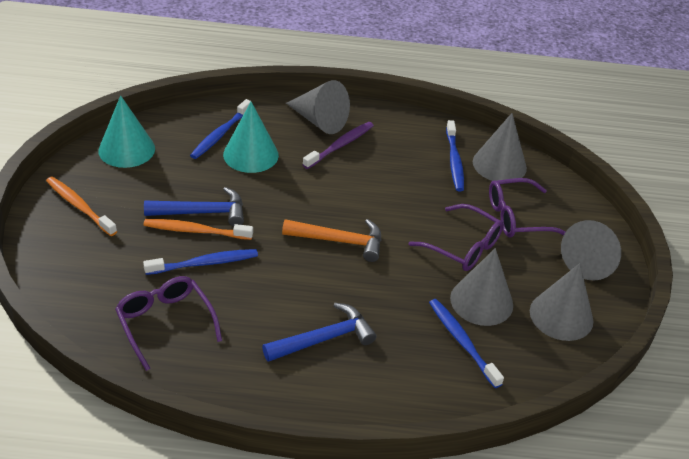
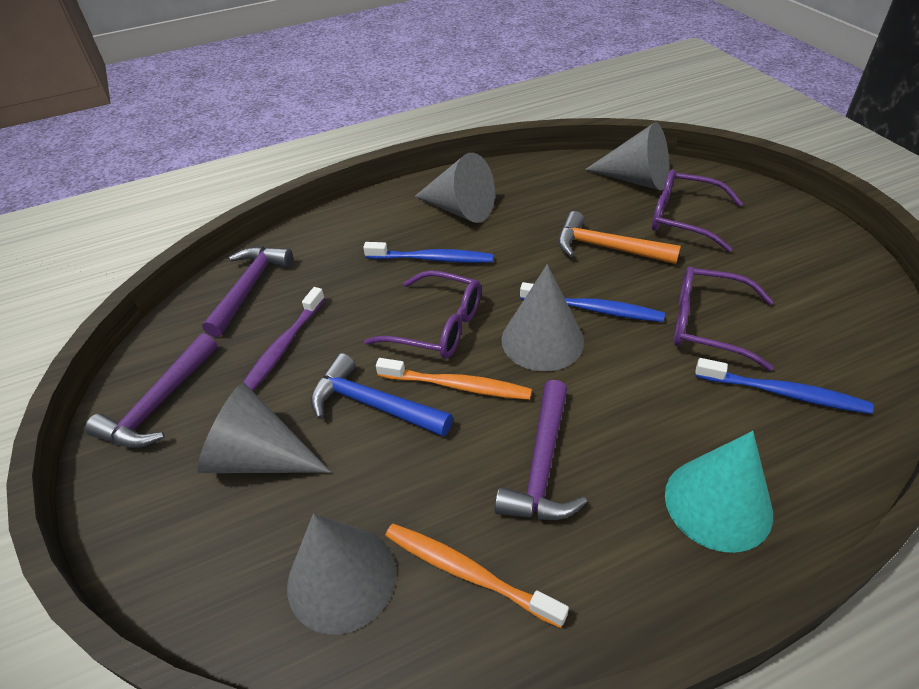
blue hammer: [144,187,244,227] [262,303,377,362] = 2 -> [311,353,453,437] = 1
blue toothbrush: [143,249,258,275] [190,99,251,159] [429,299,504,388] [446,120,464,191] = 4 -> [363,242,493,263] [520,282,665,322] [695,358,874,414] = 3
purple hammer: none = 0 -> [85,333,218,448] [202,246,293,337] [494,380,587,520] = 3
turquoise cone: [98,95,155,168] [223,102,279,173] = 2 -> [665,431,773,553] = 1

